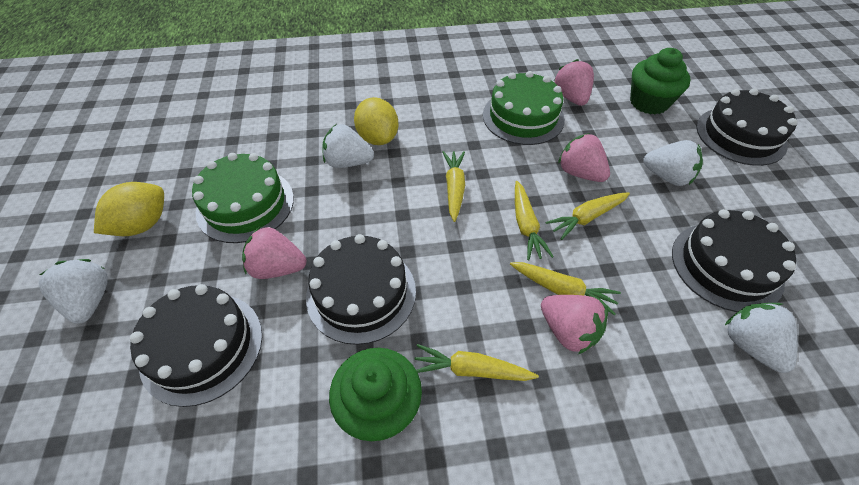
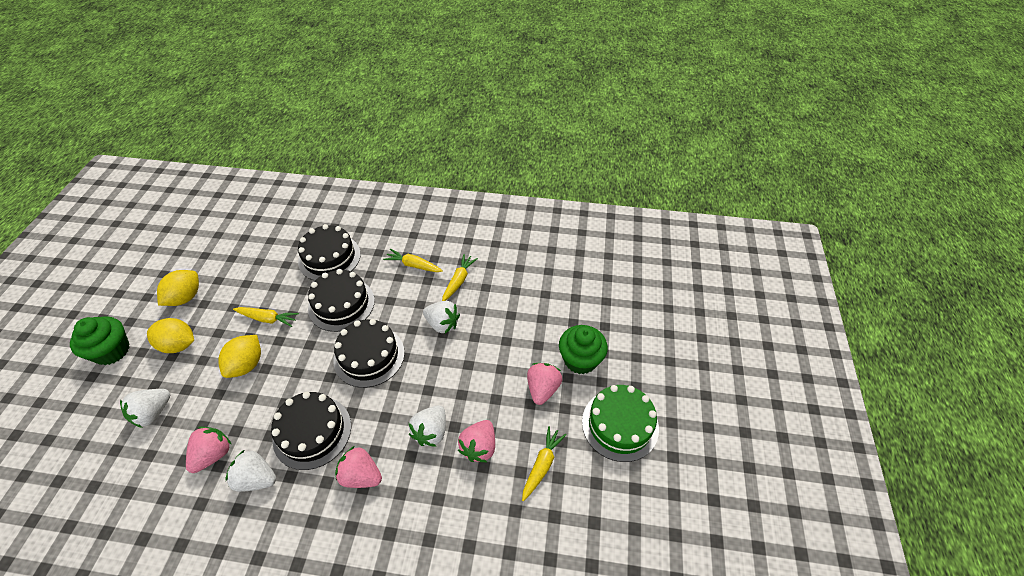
green cake: [192,153,294,243] [483,71,565,145] = 2 -> [582,385,659,462] = 1
yellow carrot: [415,344,539,381] [443,151,465,222] [510,262,621,315] [515,181,554,260] [546,192,630,240] = 5 -> [233,307,299,327] [383,249,443,272] [442,254,478,301] [522,426,567,501] = 4
yellow lemon: [94,182,164,236] [354,97,398,145] = 2 -> [147,318,194,353] [157,270,199,306] [218,335,261,378] = 3

